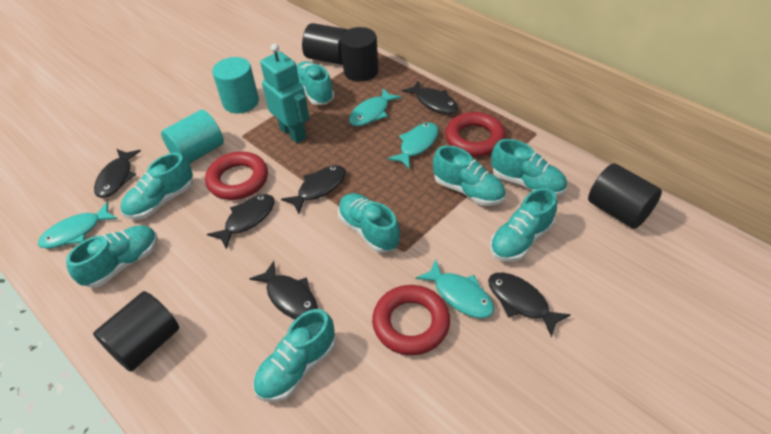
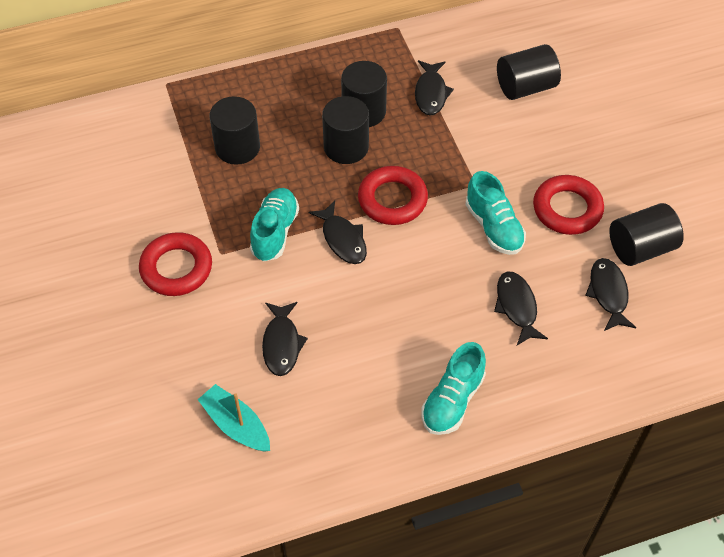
black cylinder: [93,291,179,372] [302,23,348,65] [340,27,379,82] [588,163,662,229] = 4 -> [209,96,260,165] [322,96,369,164] [341,61,387,127] [497,44,561,100] [609,203,684,266] = 5
black fish: [94,149,141,198] [207,194,275,249] [250,261,318,319] [281,165,346,214] [402,81,458,114] [488,273,571,338] = 6 -> [262,302,308,376] [309,201,367,264] [415,60,454,115] [494,272,548,345] [585,258,636,331] = 5
turquoise boat: none = 0 -> [197,384,270,452] = 1
turquoise cylinder: [161,110,224,164] [212,57,259,113] = 2 -> none = 0
turquoise fish: [38,202,117,249] [349,88,402,126] [387,122,438,169] [416,259,494,318] = 4 -> none = 0
turquoise robot: [260,44,310,143] = 1 -> none = 0
turquoise shoe: [66,226,158,288] [121,153,193,220] [253,309,336,402] [297,61,335,105] [338,193,400,253] [433,146,506,206] [490,188,557,262] [491,139,567,196] = 8 -> [250,188,299,262] [421,342,486,435] [465,171,526,255] = 3

